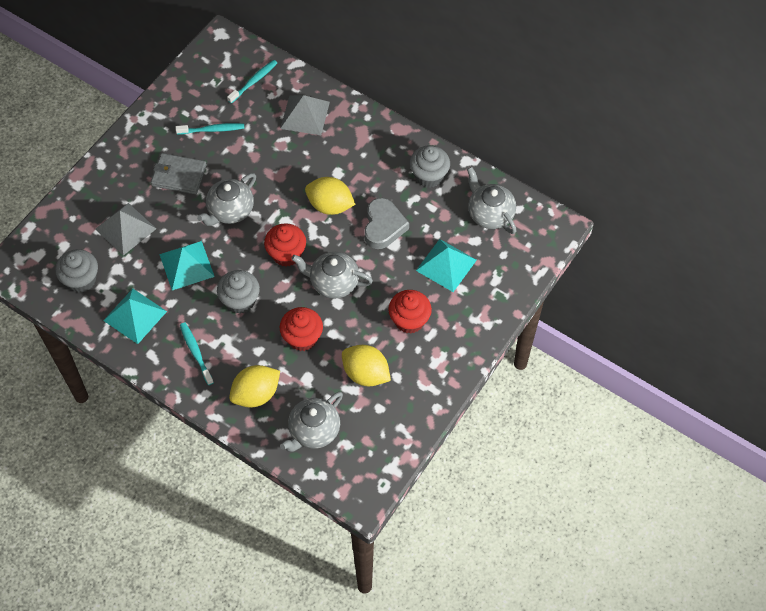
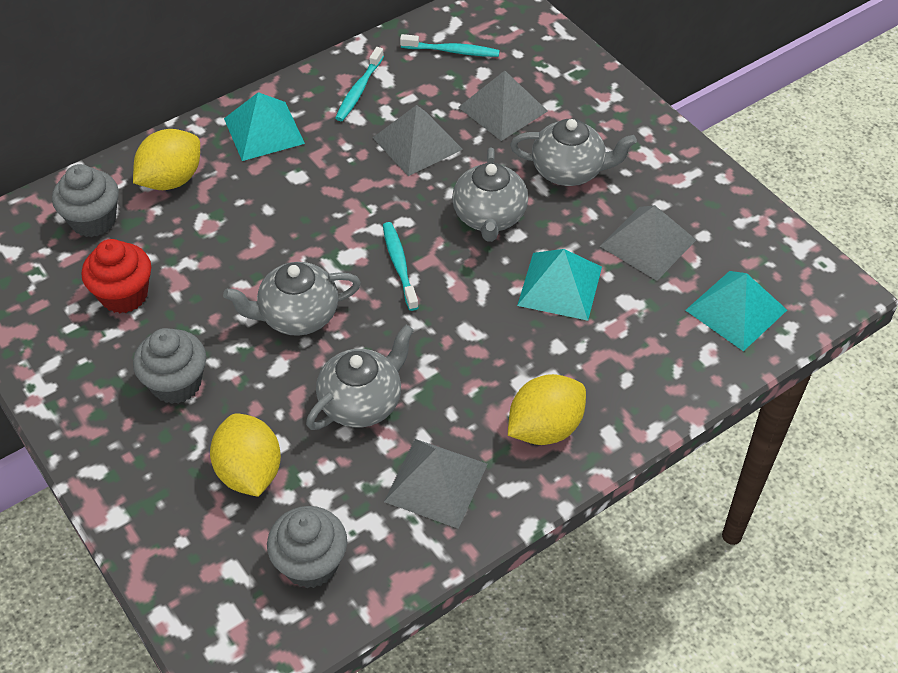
grey heart: [364,198,409,249] = 1 -> none = 0
grey pyramid: [95,203,157,256] [280,95,330,135] = 2 -> [373,105,463,176] [384,439,488,529] [458,71,548,141] [600,205,696,281] = 4
grey wallet: [151,153,207,194] = 1 -> none = 0
red cupcake: [264,223,306,266] [280,307,323,351] [388,290,432,334] = 3 -> [82,239,151,313] = 1

